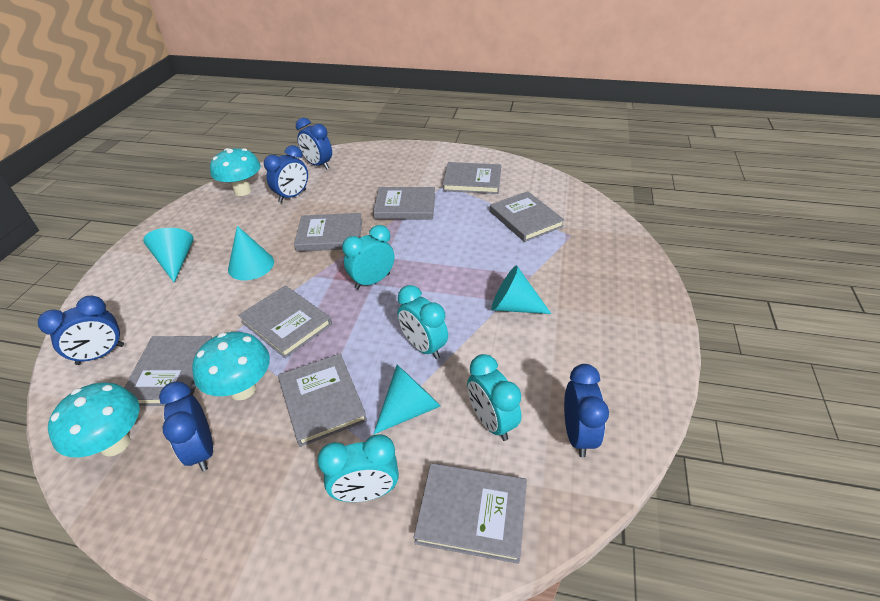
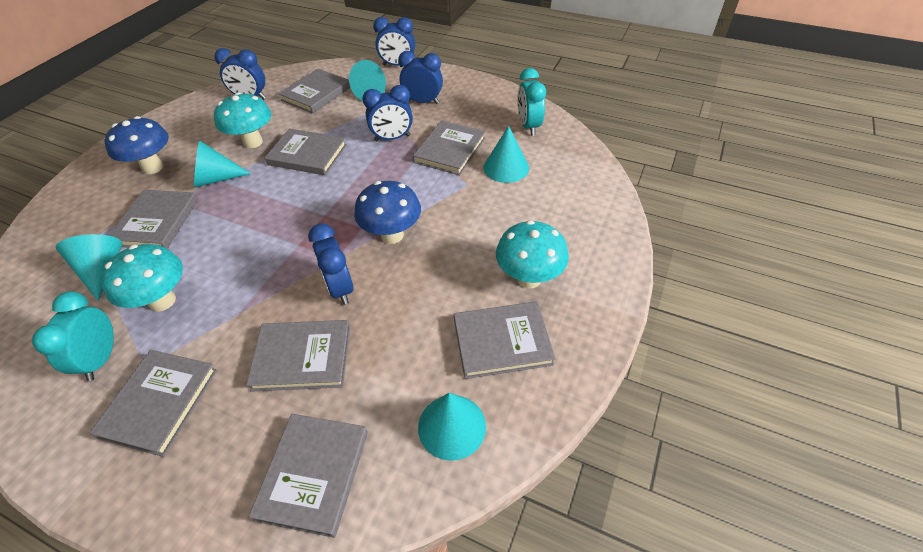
blue mushroom: none = 0 -> [104,116,169,174] [354,181,421,244] = 2
turquoise clock: [317,435,399,502] [342,225,394,290] [398,285,448,359] [467,354,521,441] = 4 -> [32,291,114,381] [517,68,546,136] = 2
turquoise cone: [143,228,194,283] [228,226,274,280] [374,365,441,434] [491,265,552,314] = 4 -> [56,234,122,301] [194,140,251,188] [349,60,386,101] [418,393,486,461] [484,126,529,183] = 5

